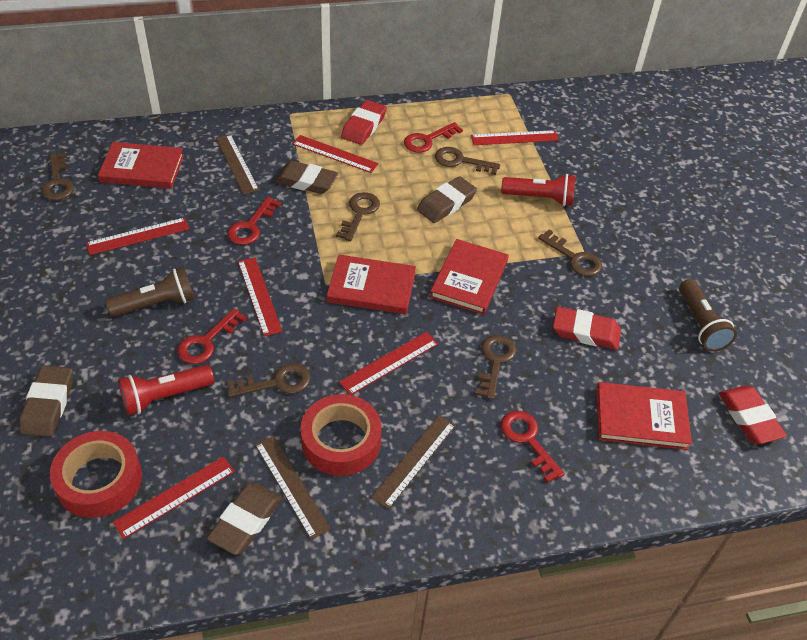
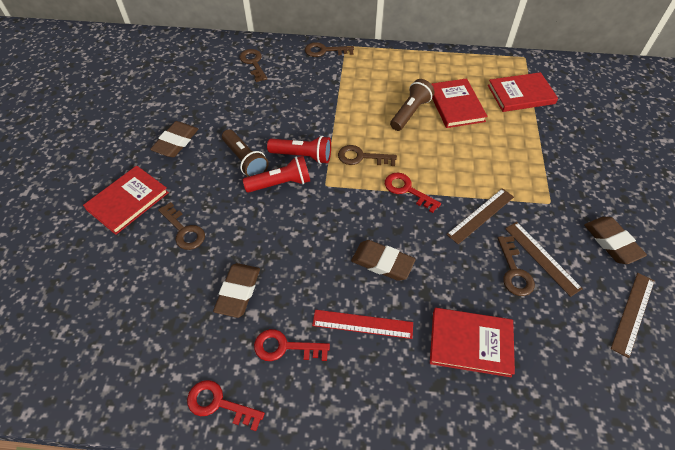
brown key: [42,153,74,200] [227,363,311,398] [336,192,380,241] [435,147,500,175] [475,335,516,400] [538,230,602,276] = 6 -> [158,202,205,250] [240,49,267,82] [305,42,354,57] [338,145,397,166] [498,236,535,296] = 5
red eraser: [341,100,387,145] [553,307,621,350] [719,386,787,444] = 3 -> none = 0
red key: [177,308,247,364] [227,197,281,245] [404,122,463,153] [501,411,565,483] = 4 -> [187,380,265,431] [254,329,330,361] [385,173,441,213] = 3
red ruler: [86,217,189,255] [113,456,235,539] [238,257,282,336] [292,135,379,173] [339,332,438,395] [471,130,559,145] = 6 -> [312,310,413,339] = 1
red tape: [50,431,142,518] [300,394,382,476] = 2 -> none = 0

